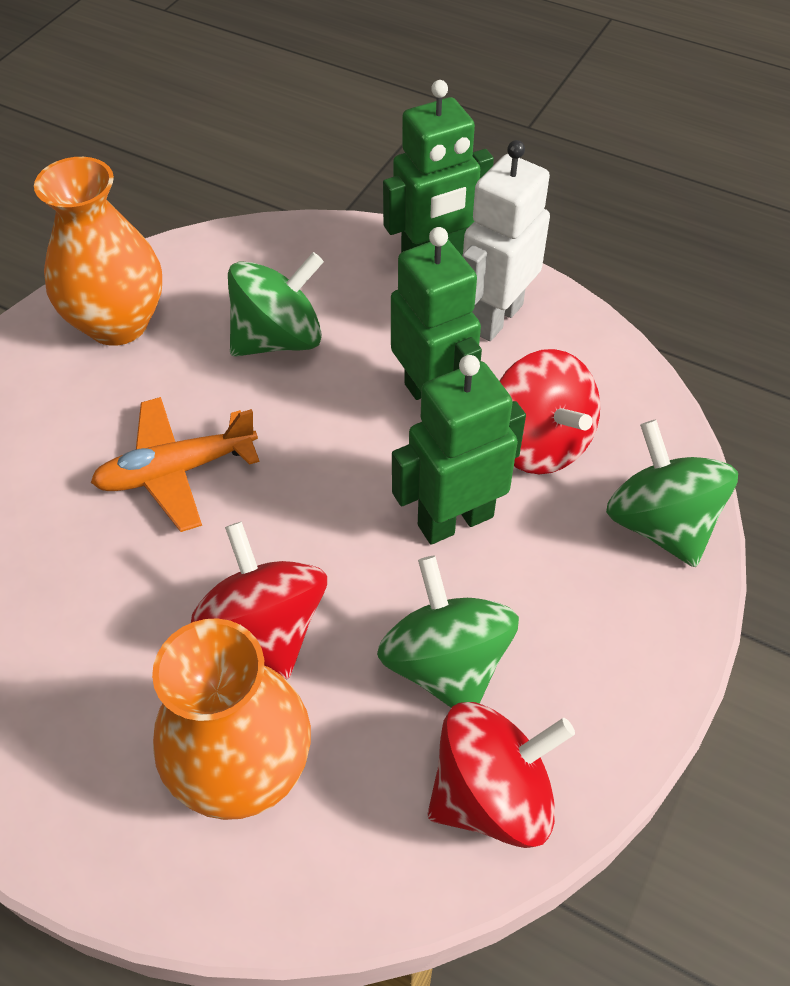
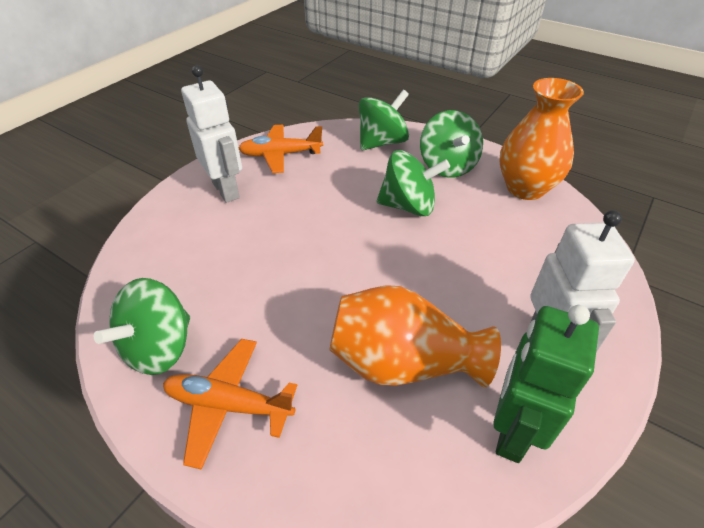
green robot: [383,80,494,255] [391,227,482,400] [392,355,526,545] = 3 -> [493,305,599,463] = 1
green spinning top: [228,252,324,357] [377,556,519,708] [606,420,738,567] = 3 -> [94,278,190,375] [359,90,409,150] [377,150,450,216] [420,110,483,178] = 4
orange plane: [91,397,260,532] = 1 -> [163,339,297,470] [239,125,323,173] = 2
red spinning top: [191,522,327,680] [427,702,575,848] [499,349,600,474] = 3 -> none = 0
white robot: [462,140,550,341] = 1 -> [181,65,242,203] [530,210,635,352] = 2

